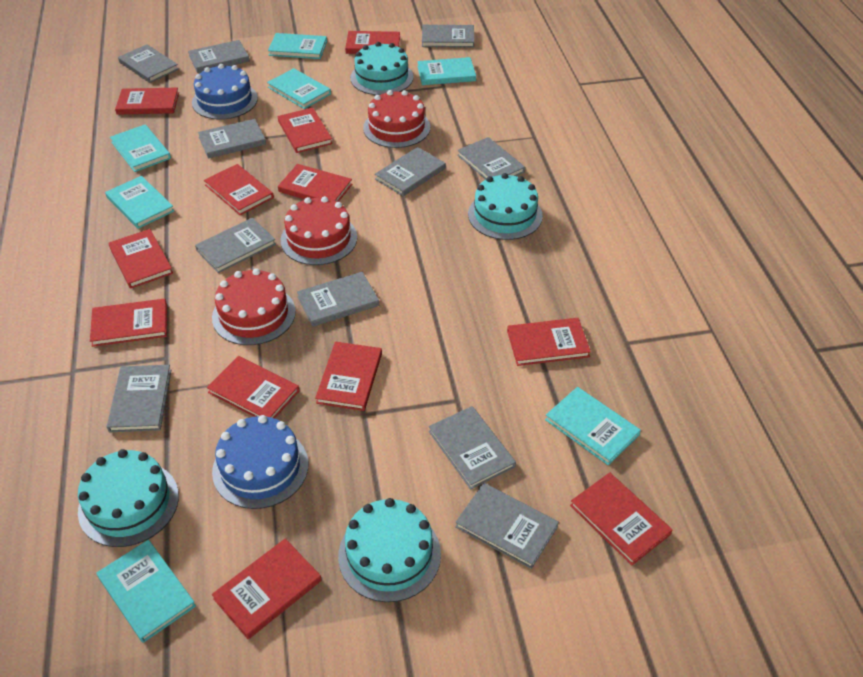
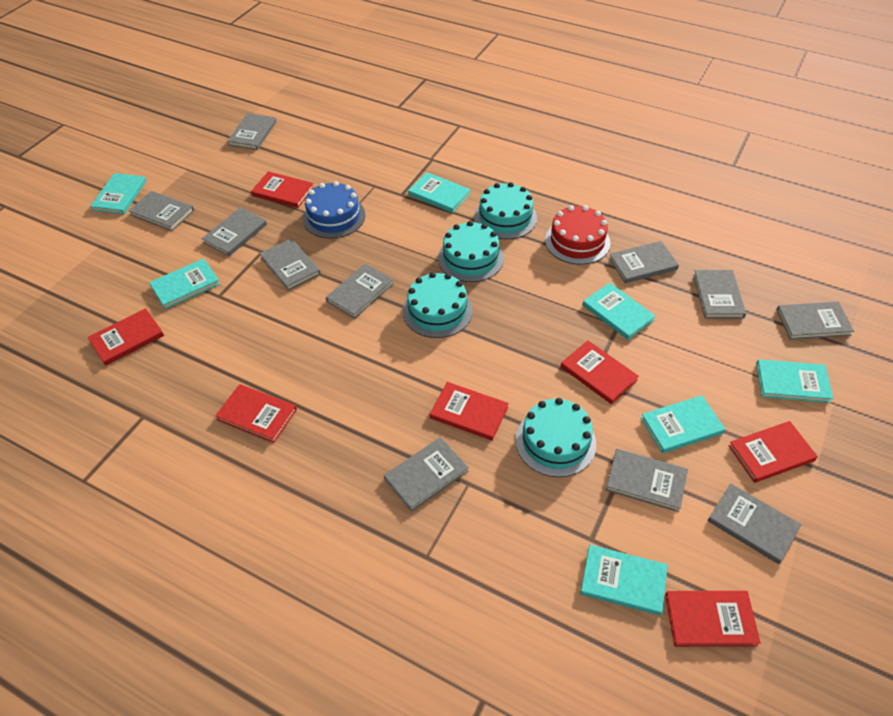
blue cake: [192,64,258,120] [212,415,308,509] = 2 -> [303,181,365,238] = 1
red book: [90,299,167,347] [108,229,173,289] [115,87,179,115] [204,164,274,215] [207,356,299,418] [212,539,322,639] [278,108,333,153] [278,164,352,202] [315,342,382,411] [345,31,400,54] [507,318,591,366] [570,472,672,565] = 12 -> [88,308,164,366] [215,384,297,443] [251,171,314,208] [430,382,509,441] [561,340,639,404] [665,591,761,647] [728,421,818,483] = 7
red cake: [212,268,296,345] [280,196,357,265] [363,90,430,148] = 3 -> [545,205,610,265] = 1

